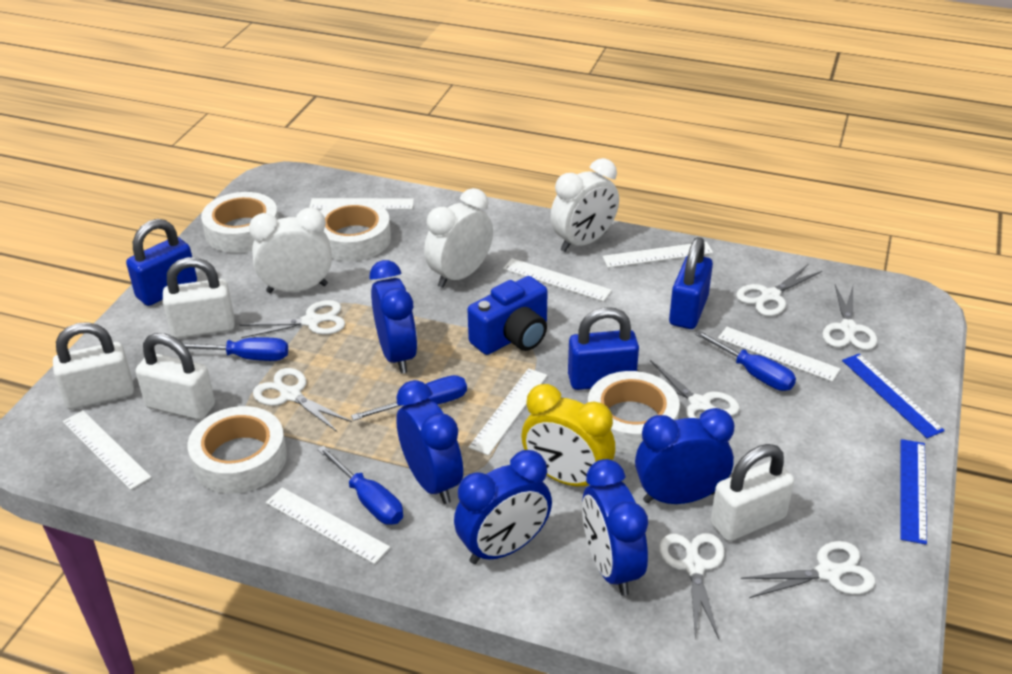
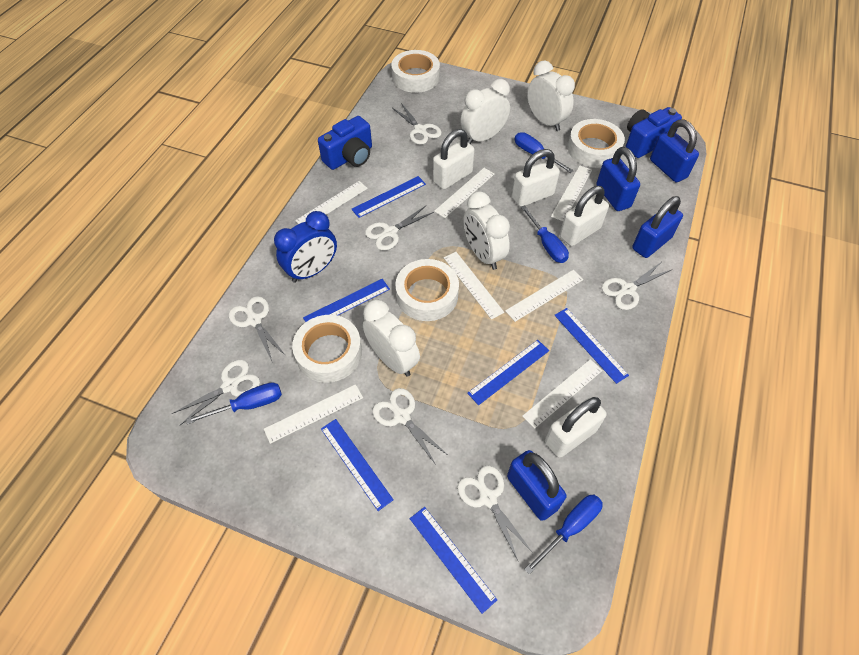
blue camera: [468,276,548,355] = 1 -> [318,116,372,170] [626,107,682,158] = 2
blue clock: [370,260,417,374] [396,380,463,504] [454,450,552,564] [582,459,648,596] [635,408,735,504] = 5 -> [274,211,337,283] = 1
blue padlock: [126,219,197,306] [568,307,639,390] [669,237,713,329] = 3 -> [507,450,567,521] [596,147,640,211] [632,196,683,258] [650,119,699,182] = 4
blue ruler: [842,354,945,438] [901,439,927,545] = 2 -> [303,279,390,322] [321,419,394,511] [351,176,426,218] [410,507,497,614] [467,340,549,405] [554,308,629,384] = 6
white clock: [249,208,332,293] [424,188,493,288] [550,158,619,252] = 3 -> [363,300,420,377] [460,79,510,144] [464,191,510,270] [527,60,575,131] = 4
yellow clock: [521,384,615,486] = 1 -> none = 0

